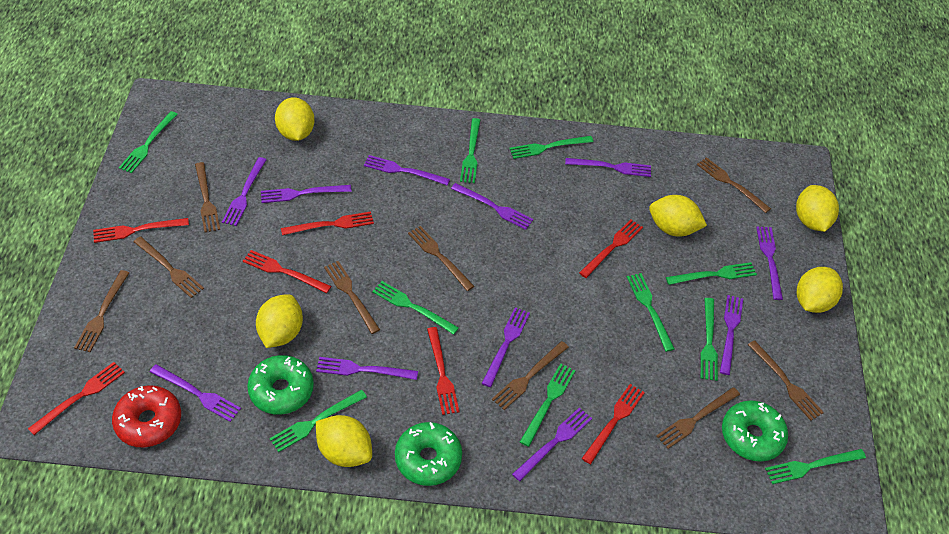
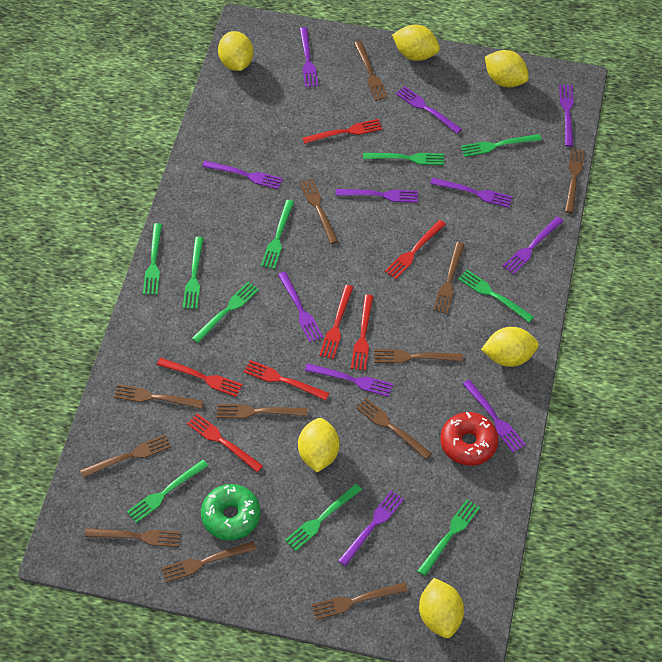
brown fork: [74,270,129,352] [134,236,204,298] [195,162,220,232] [324,261,380,334] [408,226,474,291] [492,341,569,410] [657,387,740,449] [697,157,771,213] [748,340,824,421] = 9 -> [80,434,171,478] [85,528,181,547] [114,384,204,409] [161,541,256,583] [217,404,307,419] [299,178,338,244] [311,582,408,620] [354,41,388,101] [356,398,432,459] [374,349,463,363] [433,242,465,314] [565,148,585,213] = 12
green donut: [247,355,314,415] [395,422,462,486] [722,400,788,462] = 3 -> [201,484,261,540] = 1

